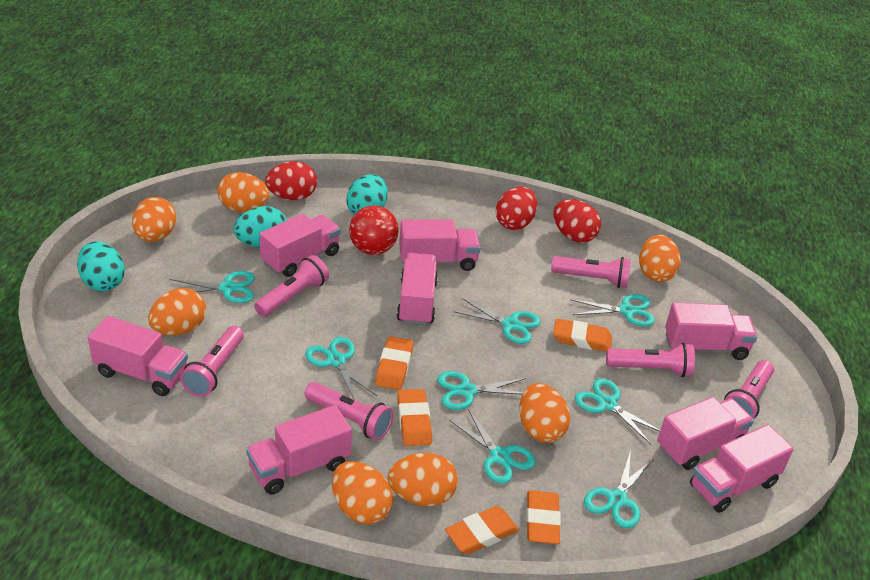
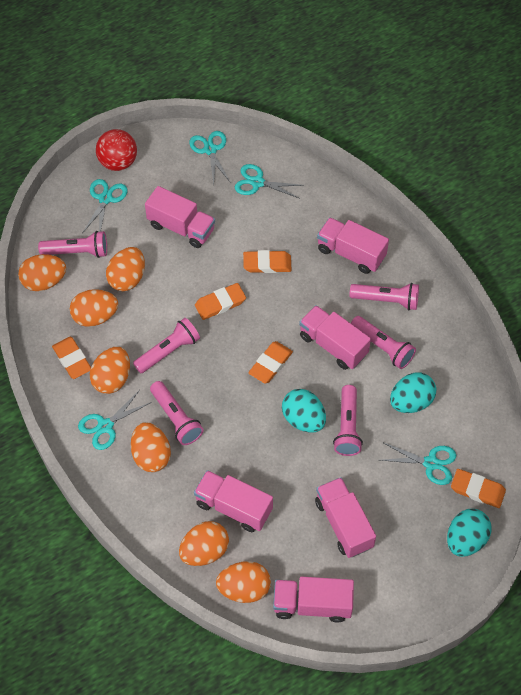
pink truck: [88,316,188,396] [246,405,352,494] [260,214,341,277] [397,253,438,326] [399,220,481,271] [657,397,754,470] [665,302,757,360] [690,424,794,513] = 8 -> [145,186,215,248] [194,470,273,532] [273,577,354,623] [299,305,371,370] [315,477,376,558] [317,217,389,274] = 6
red egg: [265,161,317,200] [496,187,537,230] [553,199,601,243] = 3 -> none = 0
turquoise scissors: [170,271,255,303] [305,337,377,400] [437,371,526,410] [449,409,536,484] [453,298,541,344] [570,294,655,327] [575,378,660,444] [584,450,654,528] = 8 -> [78,390,152,450] [83,179,127,232] [189,131,231,184] [235,164,303,199] [381,442,456,485] = 5

